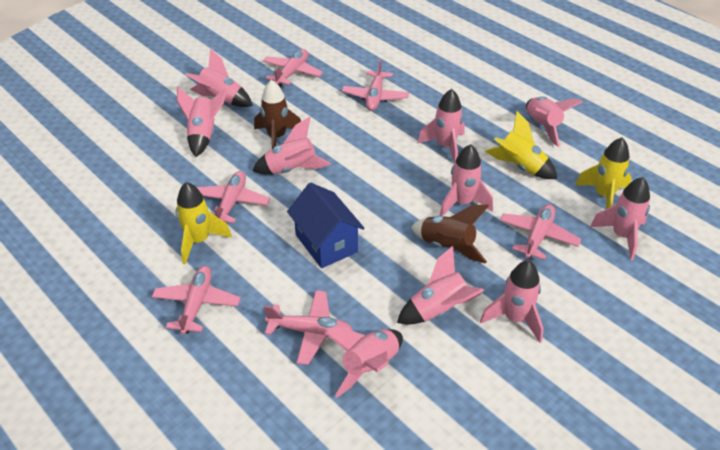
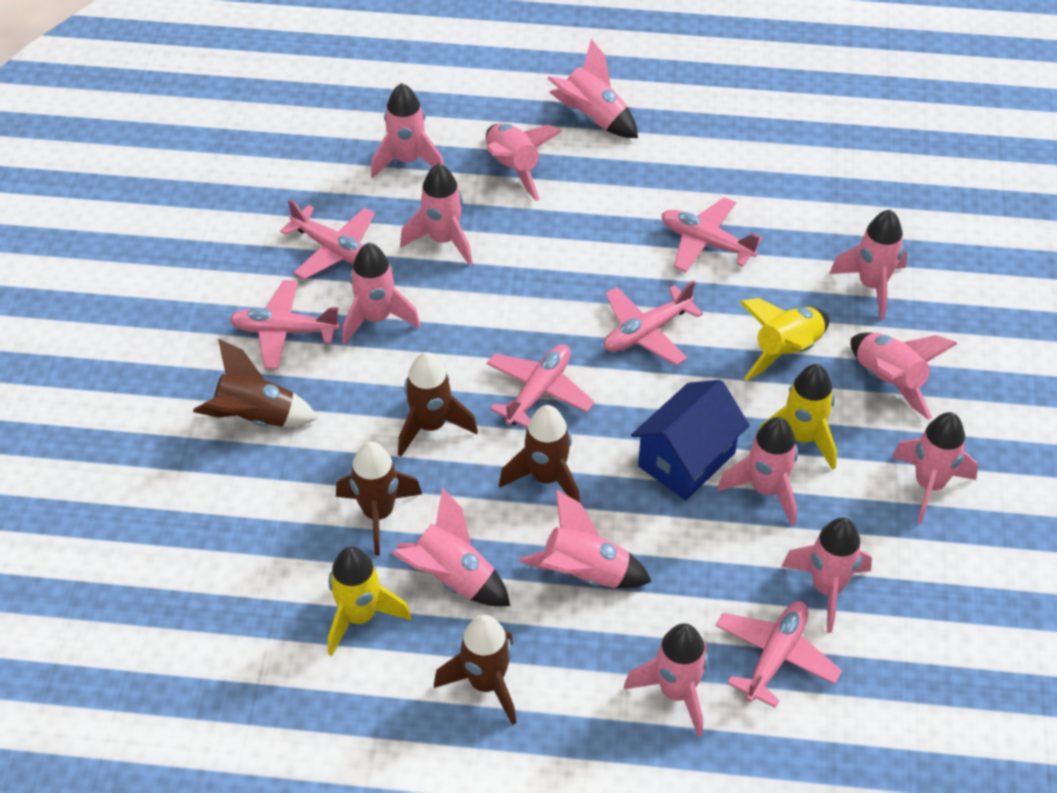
brown rocket: [254,80,301,149] [411,205,489,264] = 2 -> [193,339,318,427] [336,442,422,556] [398,352,478,457] [434,615,516,725] [499,405,580,502] = 5
pink rocket: [177,86,227,157] [185,49,253,107] [252,117,331,174] [325,327,403,398] [397,246,484,325] [417,89,465,164] [439,144,493,216] [480,260,544,343] [526,97,583,147] [590,177,650,260] = 10 -> [342,243,421,345] [371,83,444,178] [391,488,510,607] [400,164,473,266] [486,123,562,201] [519,490,652,588] [547,39,638,138] [624,623,708,737] [717,417,798,526] [781,517,872,633] [829,210,907,320] [851,333,957,420] [892,412,978,524] = 13

